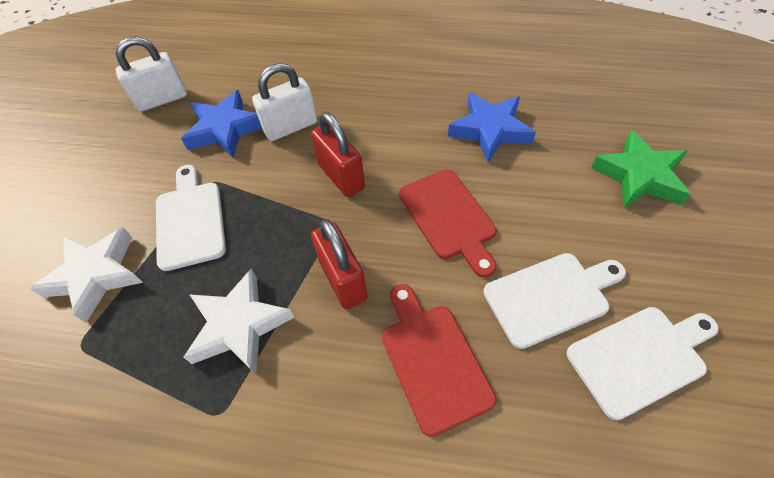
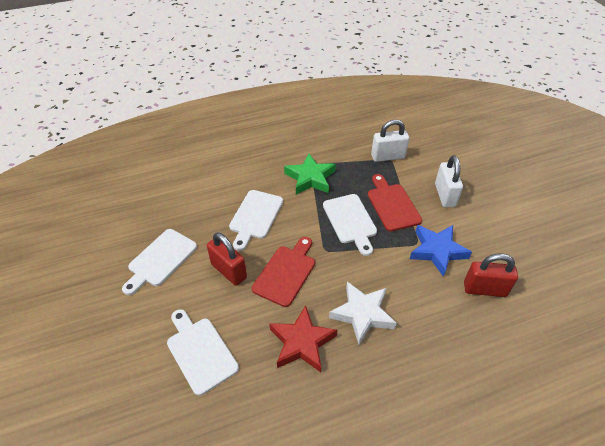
blue star: [181,90,262,158] [448,92,536,162] = 2 -> [410,225,472,277] = 1
red star: none = 0 -> [269,305,337,372] = 1
white cutting board: [156,165,226,271] [483,253,626,349] [567,307,719,420] = 3 -> [122,229,197,295] [167,309,239,396] [229,190,283,251] [323,194,377,256] = 4
white star: [30,227,143,323] [183,268,294,374] = 2 -> [329,282,397,345] = 1

